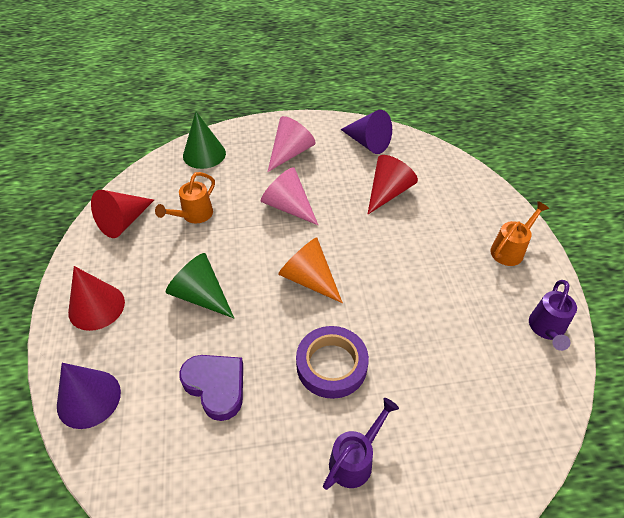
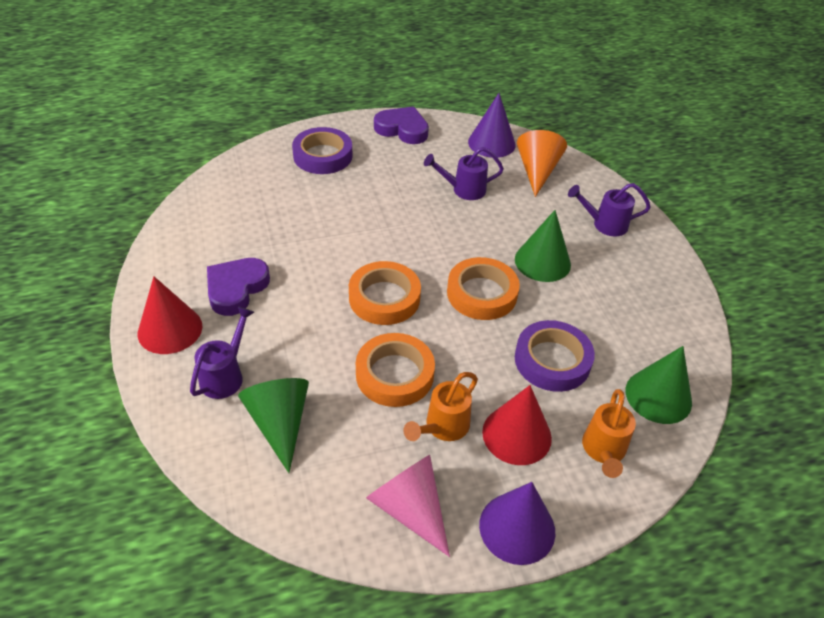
green cone: [166,253,234,318] [183,111,226,169] = 2 -> [238,378,309,473] [515,210,571,282] [626,346,692,424] = 3
orange tape: none = 0 -> [349,261,421,325] [356,333,435,407] [447,257,520,320] = 3
pink cone: [261,167,318,225] [268,116,315,172] = 2 -> [366,455,450,557] = 1
purple heart: [179,355,243,421] = 1 -> [207,258,270,316] [374,106,429,144] = 2
purple tape: [296,326,369,399] = 1 -> [292,127,352,174] [515,320,595,392] = 2
purple watering can: [323,398,399,490] [529,280,577,351] = 2 -> [190,306,254,399] [424,147,504,200] [568,183,651,236] = 3
red cone: [68,266,125,331] [91,190,154,238] [367,155,418,215] = 3 -> [138,276,202,354] [482,385,552,465] = 2

